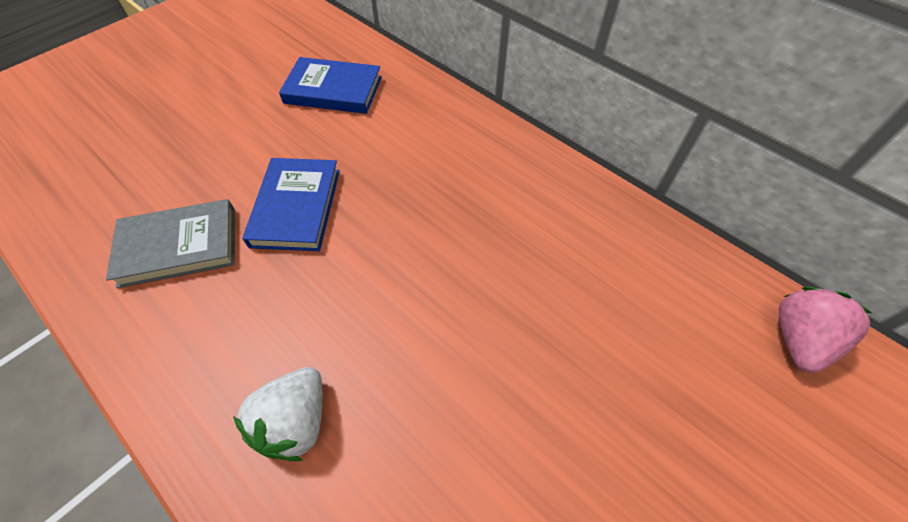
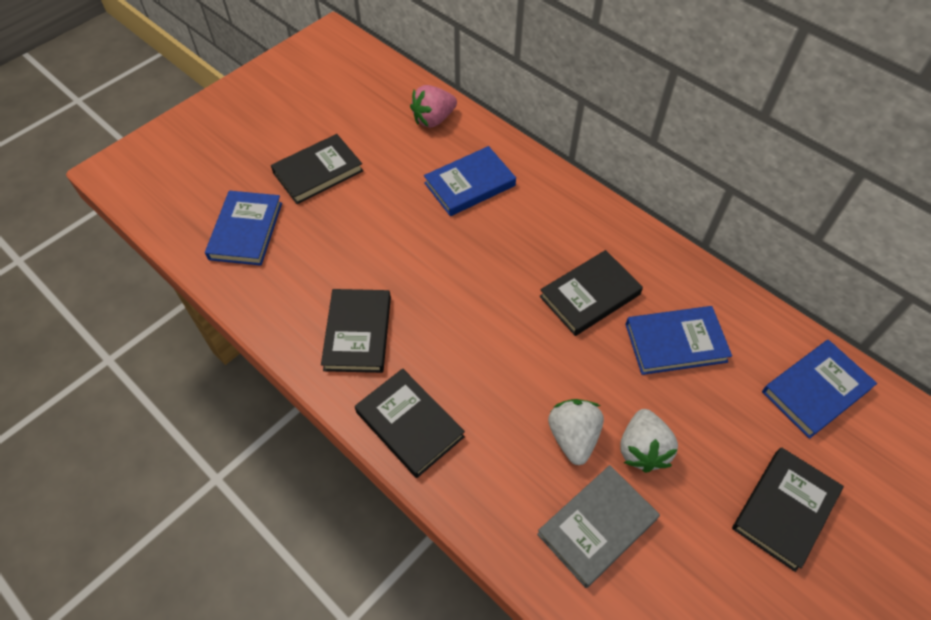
black book: none = 0 -> [271,134,363,204] [321,289,391,373] [355,368,465,478] [539,250,643,336] [732,447,844,572] = 5
blue book: [242,158,340,251] [279,57,382,114] = 2 -> [205,191,282,266] [424,146,516,216] [625,306,732,375] [762,340,877,439] = 4
white strawberry: [233,367,322,461] = 1 -> [548,399,604,465] [620,409,678,473] = 2

